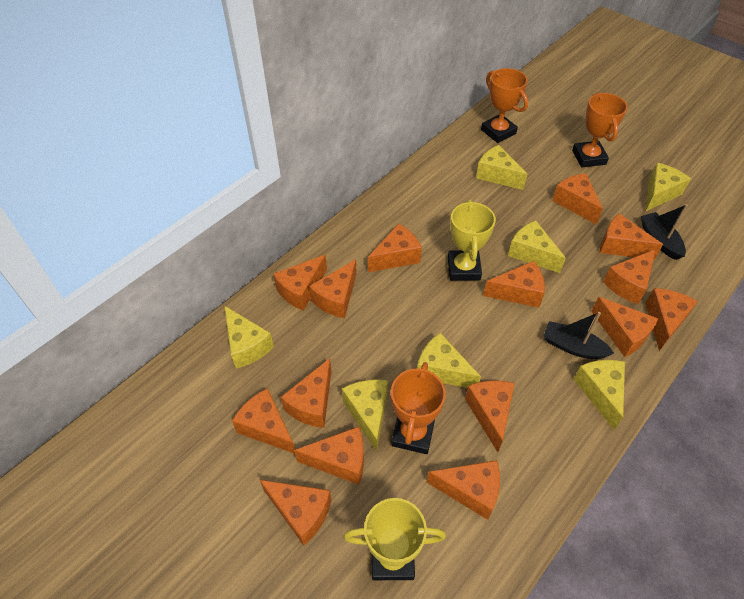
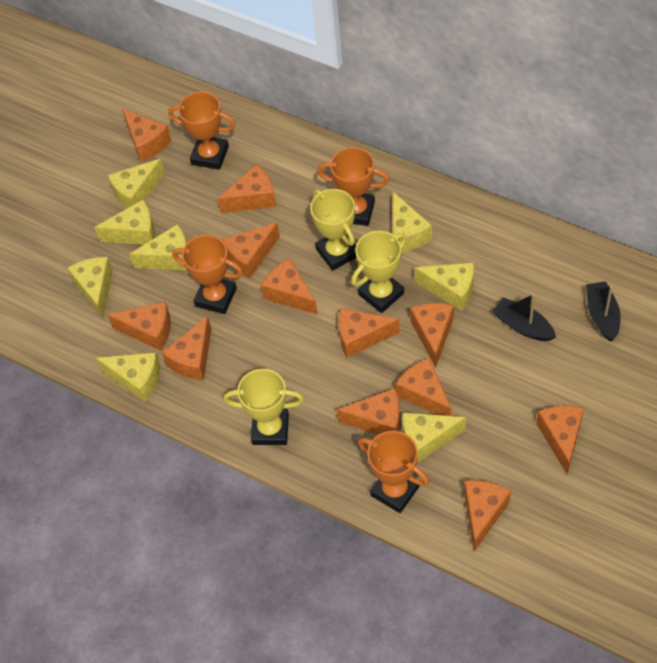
orange cheese: [232,388,295,454] [260,480,331,546] [273,255,327,311] [281,358,332,428] [294,426,364,484] [309,259,357,318] [368,223,422,272] [426,460,500,520] [465,380,515,452] [483,261,545,308] [552,173,603,225] [591,297,658,357] [600,213,663,260] [603,249,656,304] [645,288,698,351] = 15 -> [108,302,171,351] [122,108,171,162] [162,316,211,381] [218,164,276,213] [222,223,280,279] [261,258,318,315] [337,388,400,435] [339,308,400,358] [396,358,451,416] [410,303,454,368] [464,480,511,552] [536,405,584,474] = 12
orange trophy: [391,362,446,454] [481,68,528,143] [572,93,628,167] = 3 -> [168,92,236,170] [172,235,243,314] [317,147,389,226] [358,431,429,513] = 4
yellow cheese: [224,306,274,368] [342,379,388,451] [417,333,481,388] [476,145,527,190] [508,221,566,273] [573,360,625,430] [645,163,691,211] = 7 -> [67,257,113,318] [94,200,155,245] [96,352,160,402] [108,159,165,208] [130,224,187,270] [393,192,432,252] [403,413,466,463] [414,262,474,311] = 8
yellow trophy: [344,498,446,580] [448,200,496,280] = 2 -> [224,369,304,445] [310,189,356,271] [351,231,406,313] = 3

